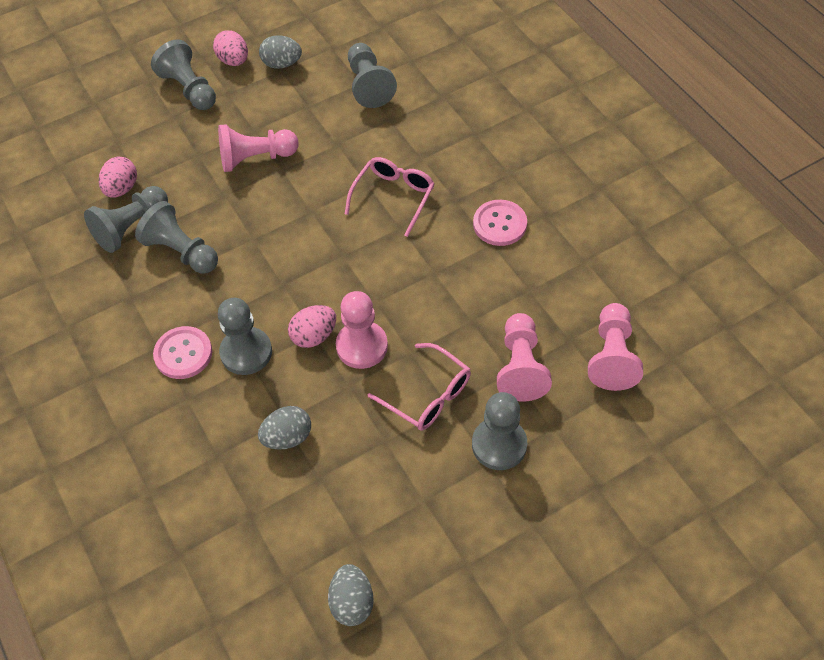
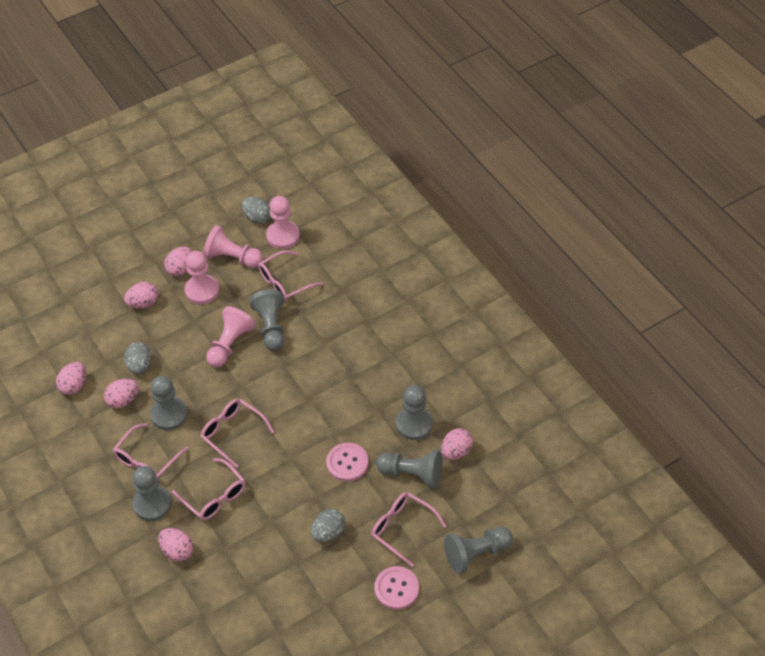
pink egg: [99,157,137,197] [213,30,248,66] [288,305,336,348] = 3 -> [56,362,86,395] [104,379,139,408] [124,282,158,309] [158,528,193,562] [164,247,192,276] [441,428,473,460] = 6
pink glasses: [345,157,435,237] [368,343,471,431] = 2 -> [113,423,188,479] [172,458,245,520] [200,399,274,468] [258,250,323,301] [371,492,446,567] = 5

